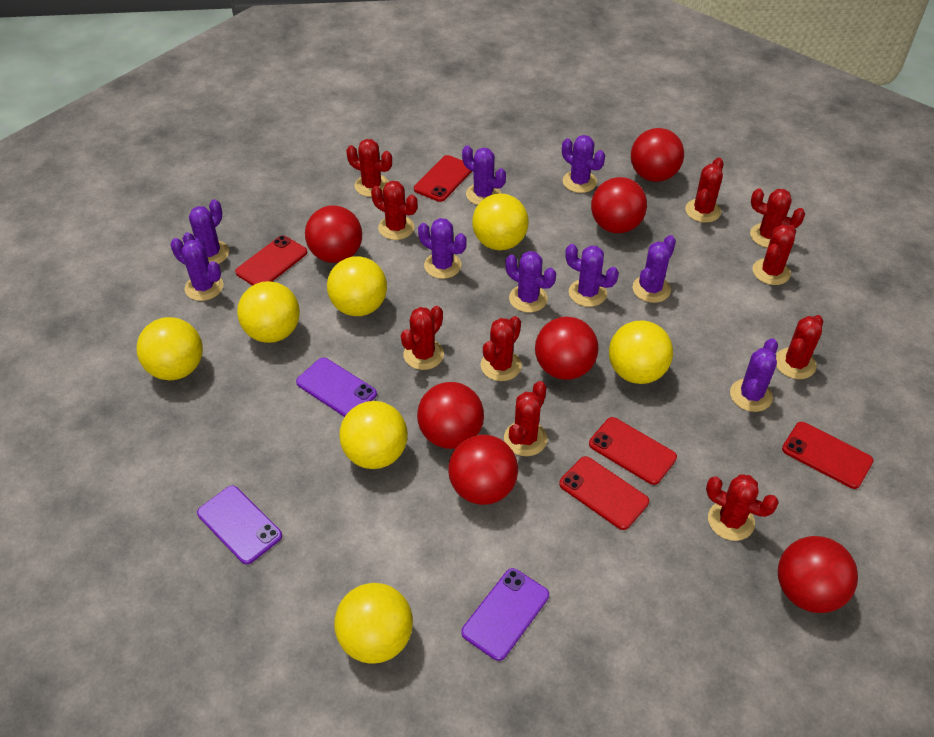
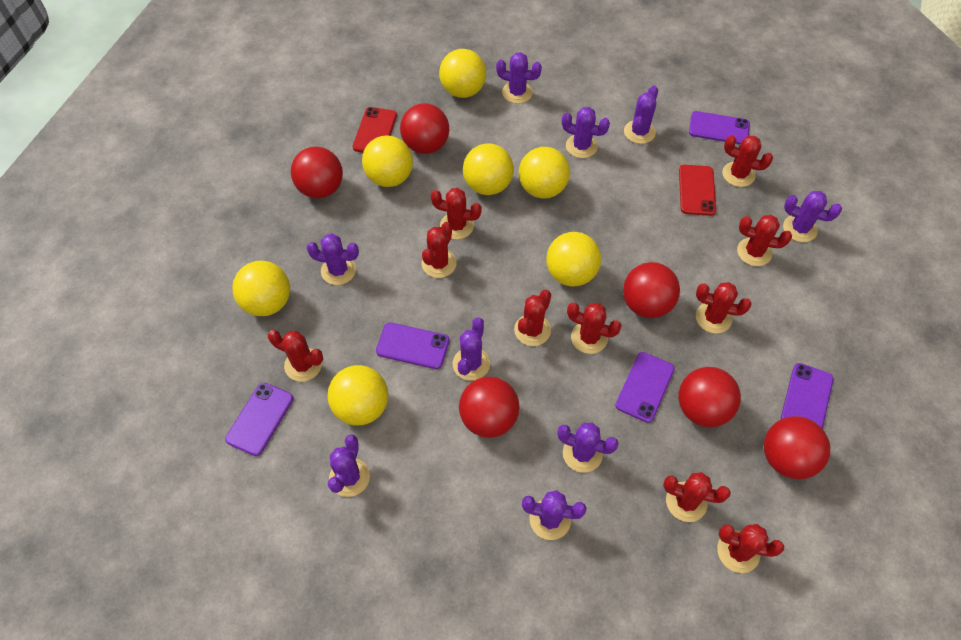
purple phone: [197,486,282,564] [296,358,377,417] [461,568,549,661] = 3 -> [225,382,293,456] [376,322,450,369] [615,352,675,423] [689,111,750,144] [781,363,834,429] = 5
red ball: [305,206,362,263] [417,382,484,449] [448,435,518,505] [535,317,599,380] [591,177,647,233] [631,128,684,182] [778,536,858,613] = 7 -> [291,146,343,198] [400,103,449,154] [459,377,520,438] [623,262,680,318] [678,367,741,427] [764,416,830,479] = 6
red phone: [235,235,307,286] [414,155,472,202] [559,456,649,530] [589,417,677,485] [782,422,874,489] = 5 -> [353,107,397,153] [679,165,716,216] = 2

